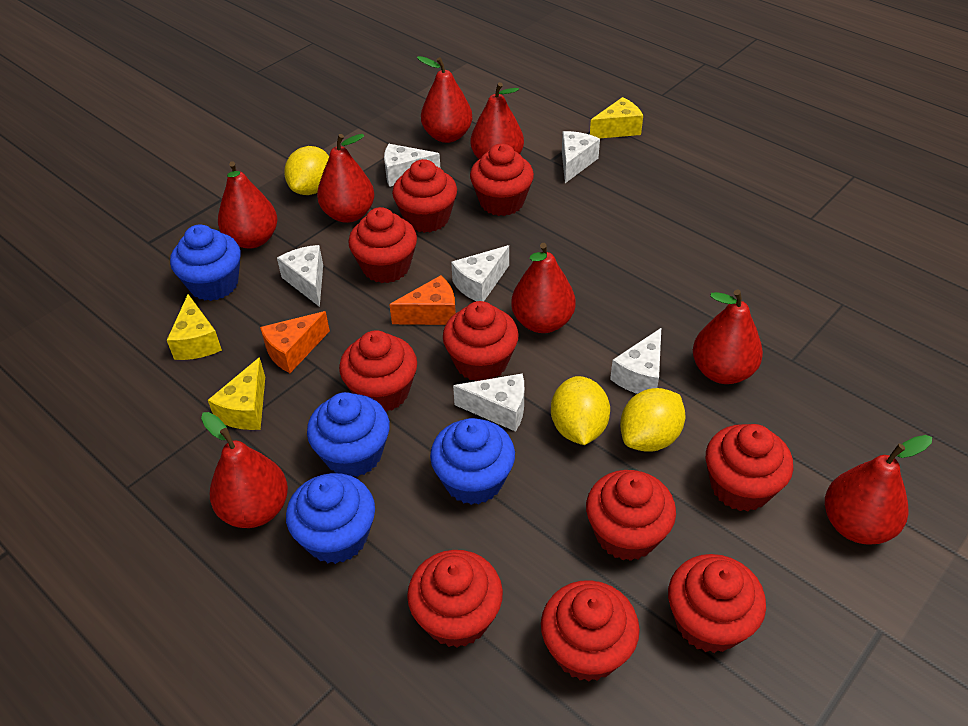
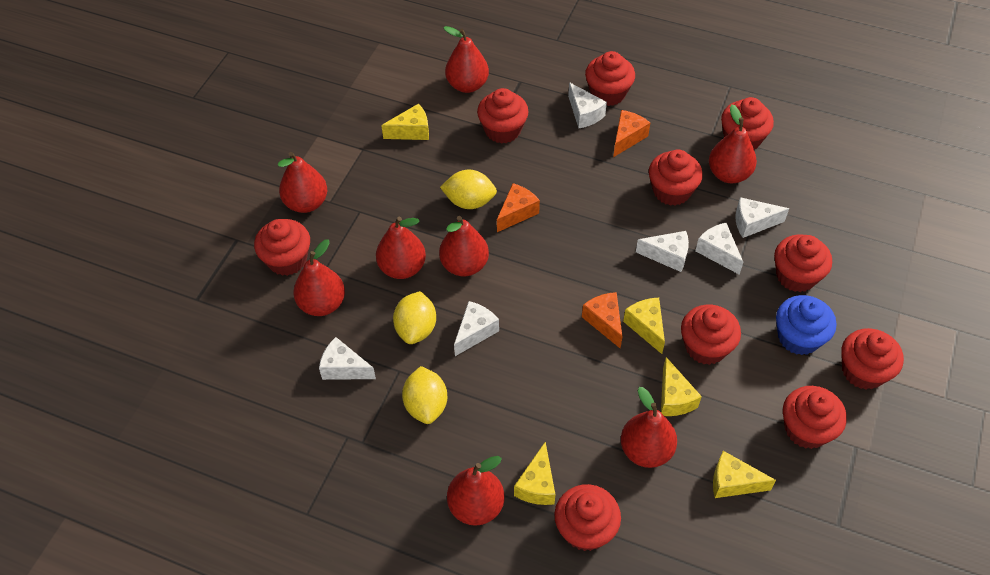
blue cupcake: [170,224,241,301] [286,473,375,564] [307,392,390,477] [430,418,515,505] = 4 -> [776,295,836,355] = 1
orange cheese: [260,311,330,373] [389,275,456,325] = 2 -> [497,183,540,232] [582,292,622,348] [613,110,650,157] = 3
yellow cheese: [167,294,222,360] [208,357,265,430] [590,97,643,138] = 3 -> [381,103,429,140] [514,441,555,505] [623,298,665,354] [661,357,702,416] [713,451,776,498] = 5

